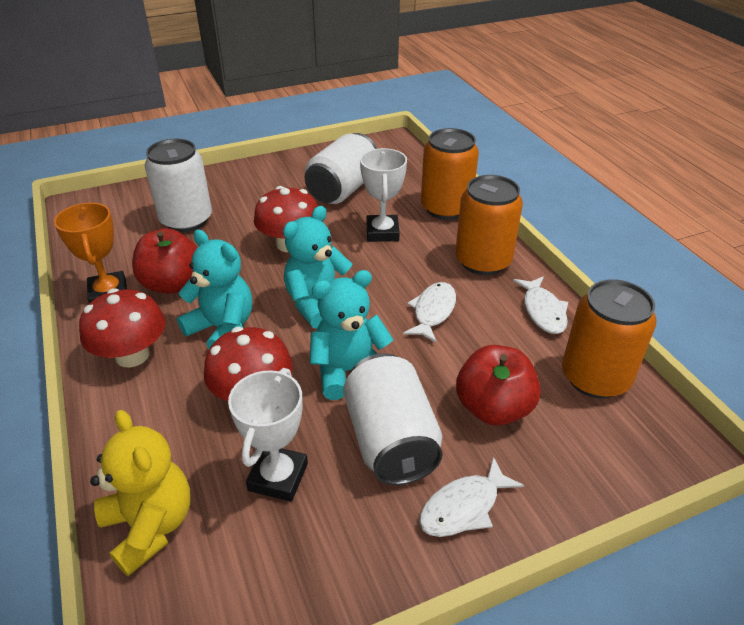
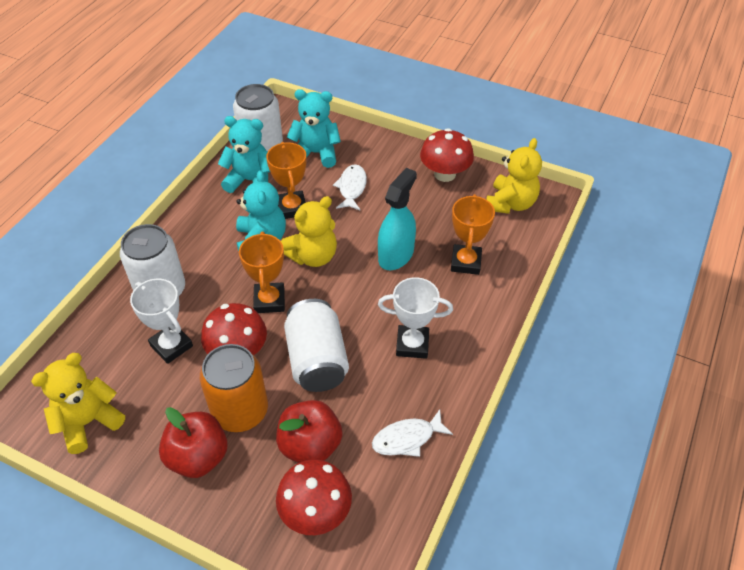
orange can: [421,128,479,220] [455,175,523,275] [562,279,657,399] = 3 -> [200,344,268,432] = 1
orange trophy: [54,203,127,303] = 1 -> [239,231,285,313] [266,142,307,219] [451,194,495,275] = 3
turquoise spray bottle: none = 0 -> [378,168,417,270] = 1
white fish: [403,282,456,343] [419,457,524,537] [513,276,568,334] = 3 -> [333,164,367,211] [372,409,453,457] = 2
yellow teddy bear: [90,410,191,576] = 1 -> [31,353,125,454] [281,196,337,267] [486,138,542,214] = 3

